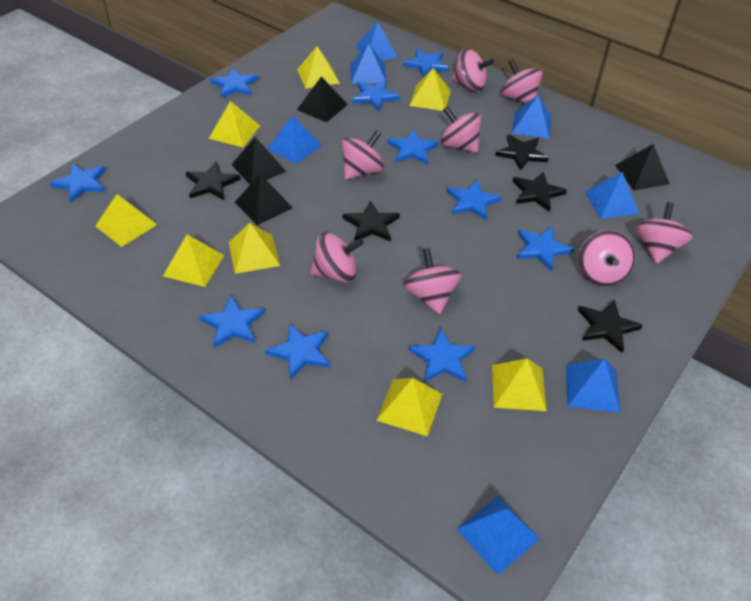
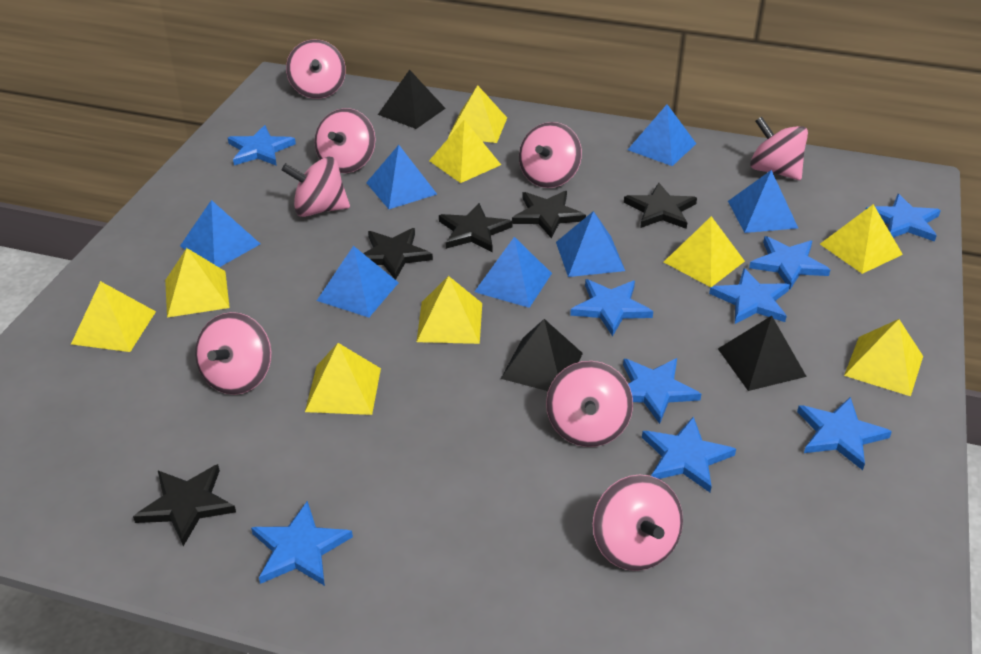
black pyramid: [231,137,287,184] [235,174,293,225] [297,76,348,123] [615,144,670,190] = 4 -> [378,70,446,129] [501,319,583,391] [718,316,807,391] = 3
blue star: [50,163,106,202] [199,295,265,348] [210,68,258,98] [265,323,330,380] [352,80,400,111] [387,129,439,164] [403,49,449,78] [409,328,475,382] [447,180,502,220] [516,226,574,271] = 10 -> [228,125,296,166] [251,501,353,586] [570,279,653,336] [623,358,701,424] [642,416,736,492] [709,268,790,324] [749,236,830,289] [797,397,892,470] [865,194,941,242] = 9
yellow pyramid: [96,194,157,247] [163,235,224,287] [209,101,260,147] [229,223,280,274] [297,46,340,89] [376,378,442,437] [409,68,451,111] [492,358,547,411] = 8 -> [71,281,156,352] [165,248,230,318] [305,343,381,415] [417,276,482,344] [429,120,501,183] [448,85,507,143] [664,216,745,287] [820,204,903,274] [844,319,923,396] = 9

